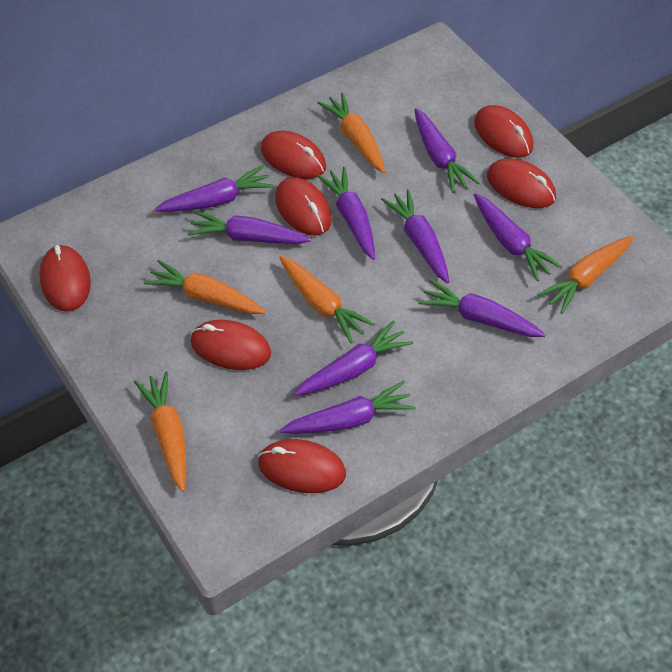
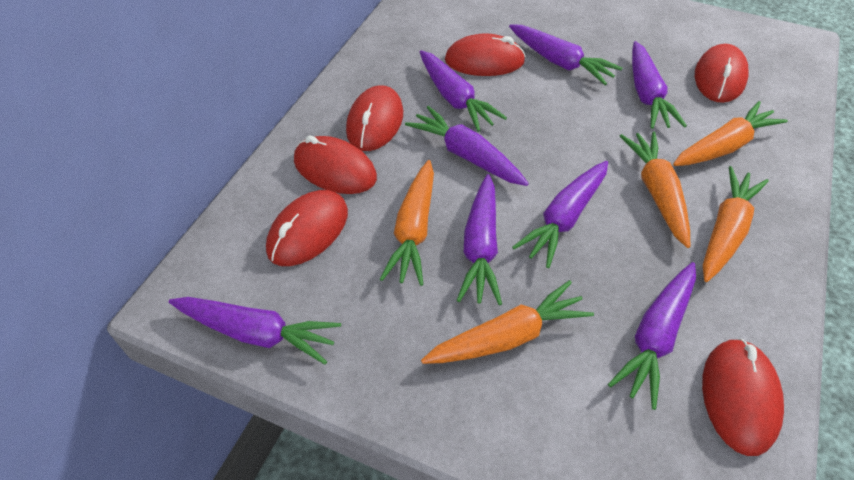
purple carrot: [155,165,274,212] [187,211,311,244] [280,381,416,434] [294,320,413,396] [317,167,375,260] [381,189,449,283] [414,108,480,193] [419,279,546,337] [474,193,562,282] = 9 -> [169,297,341,365] [405,106,529,186] [420,50,507,132] [456,174,502,305] [509,24,623,85] [512,161,608,268] [608,262,696,410] [632,41,687,129] = 8
red mouse: [39,245,91,312] [191,320,271,370] [258,439,346,493] [261,131,326,179] [275,177,332,235] [474,105,533,158] [487,158,556,208] = 7 -> [266,190,348,266] [294,135,377,194] [346,86,403,151] [445,33,526,76] [695,44,749,103] [702,338,784,456] = 6

